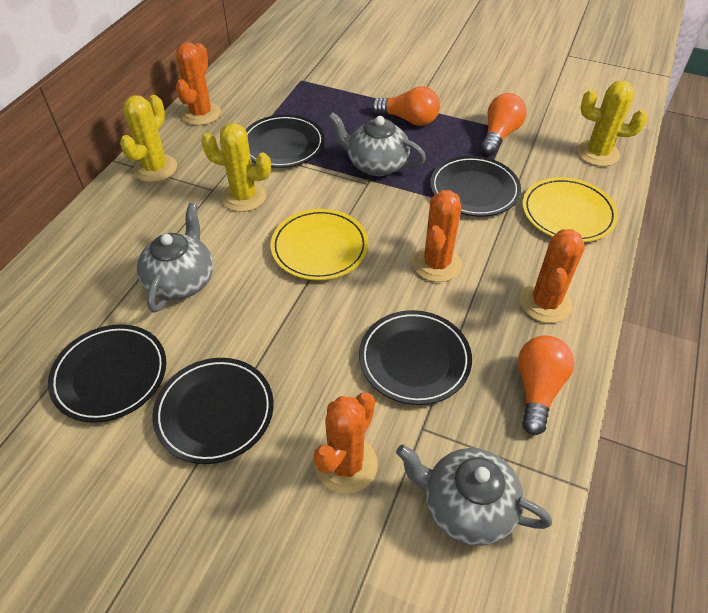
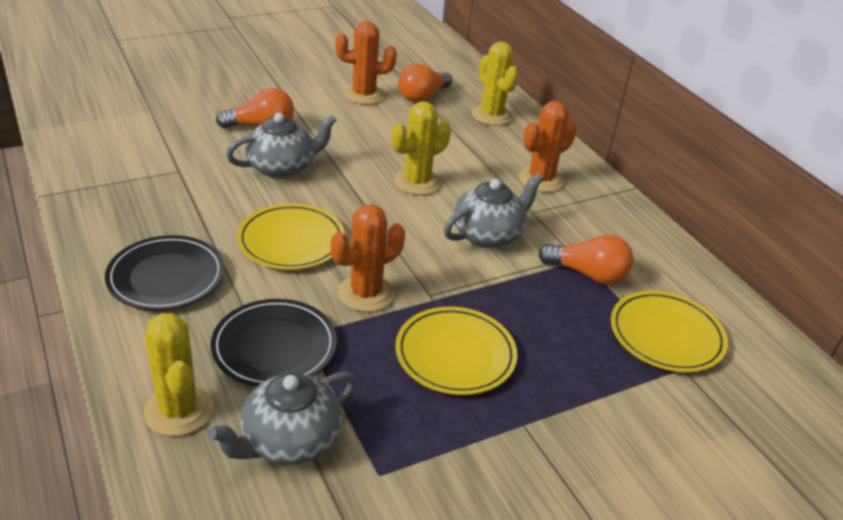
black plate: [48,324,166,423] [153,358,274,464] [246,115,325,168] [359,310,472,405] [430,156,521,217] = 5 -> [105,235,224,310] [211,299,337,387] = 2
orange cactus: [176,42,221,125] [314,392,378,494] [412,190,462,282] [520,229,585,323] = 4 -> [331,204,405,312] [335,21,397,105] [518,101,577,192] = 3
yellow plate: [270,209,368,280] [522,177,618,242] = 2 -> [237,204,345,270] [395,307,517,395] [611,291,728,373] = 3

